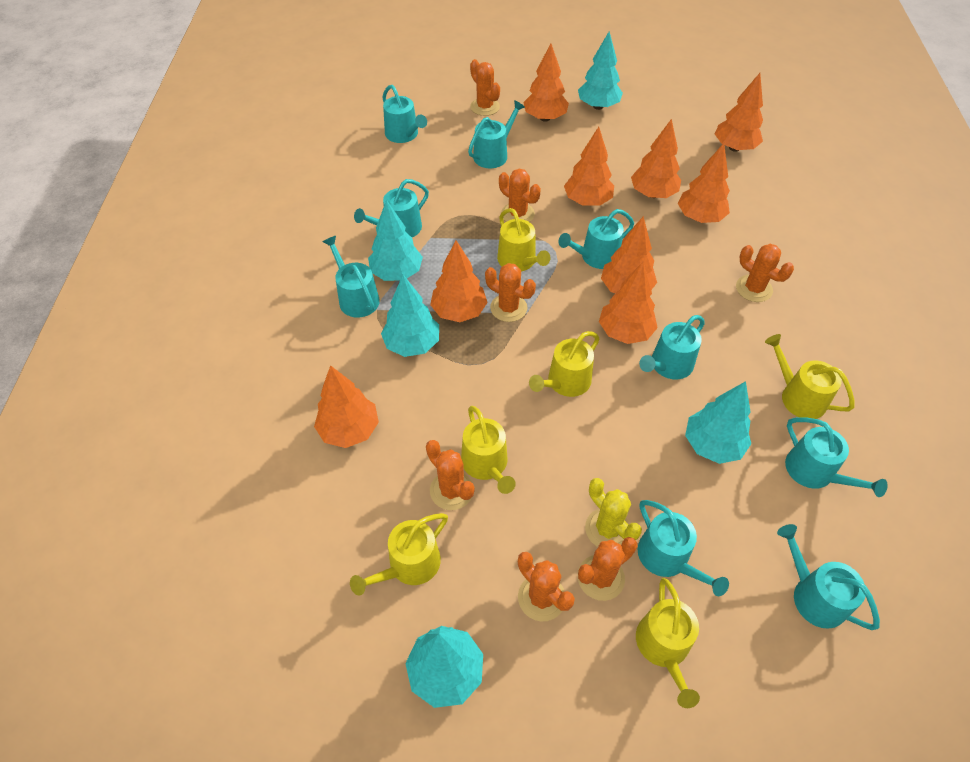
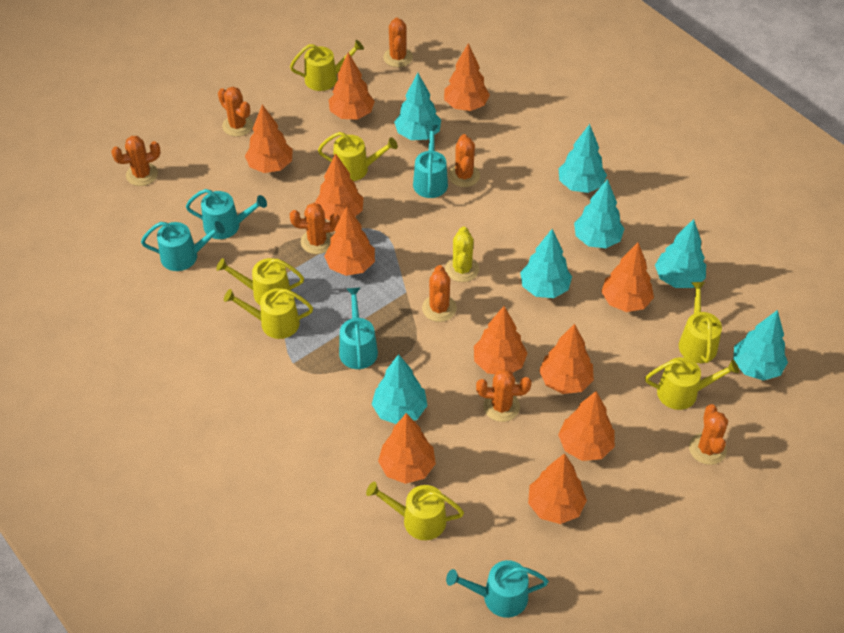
orange cactus: [426,440,475,510] [470,59,500,116] [485,263,536,322] [499,168,541,222] [518,552,575,621] [578,537,637,601] [736,244,794,302] = 7 -> [111,136,161,186] [218,87,253,137] [290,203,340,254] [383,18,413,67] [422,265,457,322] [448,134,480,187] [476,369,531,422] [689,404,728,465] = 8
orange tree: [314,365,379,448] [430,240,488,322] [523,43,569,122] [564,127,614,206] [599,262,658,344] [601,216,657,294] [631,119,681,198] [678,143,730,223] [715,73,763,152] = 9 -> [245,104,293,173] [315,153,363,221] [324,206,375,276] [329,52,375,120] [378,413,436,484] [444,43,490,111] [474,306,528,374] [528,453,587,524] [539,324,594,394] [558,391,615,461] [601,242,654,312] = 11
turquoise tree: [368,200,423,281] [381,275,439,357] [405,626,483,708] [578,31,623,110] [685,381,751,464] = 5 -> [372,354,428,424] [394,73,441,140] [520,229,572,298] [558,124,607,193] [574,179,624,248] [655,219,706,288] [733,310,788,381] = 7
turquoise watering can: [323,236,380,317] [354,179,429,237] [382,85,427,143] [468,100,525,168] [558,209,634,269] [638,500,729,596] [639,315,705,379] [777,524,880,630] [785,417,888,497] = 9 -> [141,221,225,271] [186,189,267,239] [339,288,378,369] [413,125,448,198] [446,560,549,618] = 5
yellow watering can: [350,513,448,596] [461,406,516,494] [497,208,550,271] [529,331,599,397] [636,578,700,708] [765,334,855,419] = 6 -> [216,258,304,305] [224,288,313,339] [290,40,364,91] [318,132,398,181] [366,482,464,540] [645,357,739,410] [679,282,722,363] = 7

